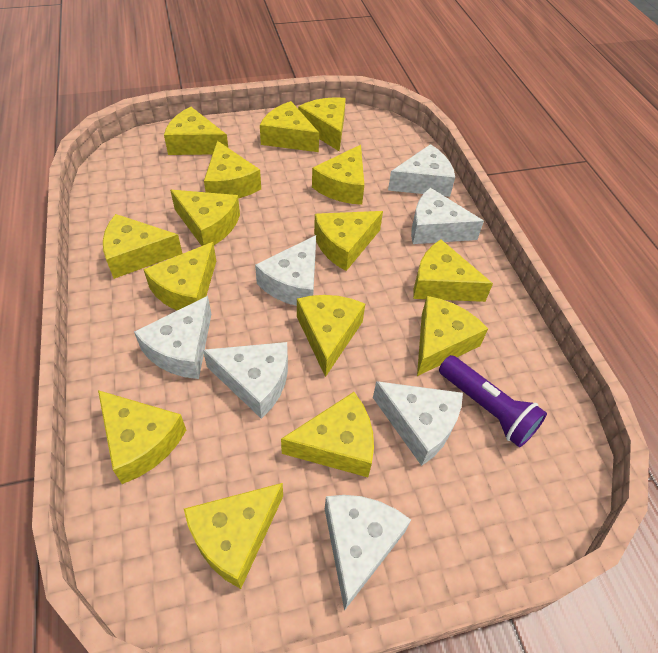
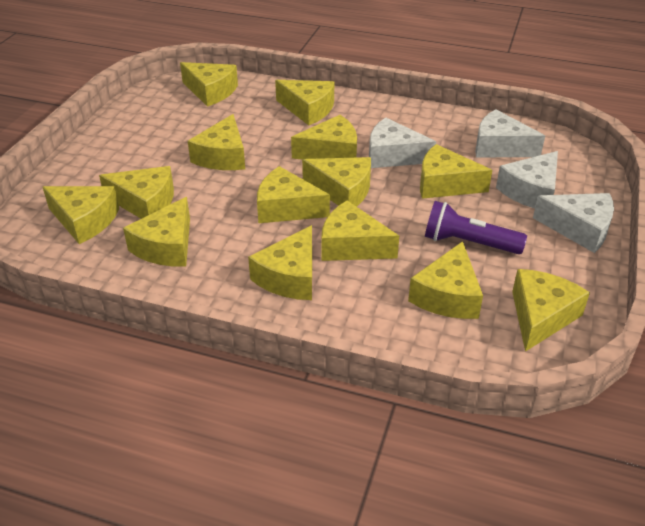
white cheese: [134,296,211,379] [203,342,288,419] [255,235,316,306] [325,495,411,611] [373,381,463,466] [388,144,455,197] [411,188,484,244] = 7 -> [369,118,436,168] [475,109,545,157] [496,151,558,209] [533,193,614,253] = 4
yellow cheese: [98,390,186,484] [103,214,183,279] [143,242,216,310] [164,107,228,155] [170,190,240,246] [184,483,283,589] [204,141,261,198] [260,101,319,152] [281,392,374,477] [297,295,365,377] [298,97,346,152] [312,145,364,205] [314,211,383,271] [413,240,493,302] [417,296,488,376] = 15 -> [43,186,119,244] [99,166,174,219] [123,197,190,267] [180,62,238,107] [188,114,245,170] [248,225,312,300] [257,166,330,223] [275,80,334,125] [291,115,357,160] [302,157,371,207] [321,201,399,261] [408,241,483,319] [420,144,492,199] [512,269,590,352] = 14

